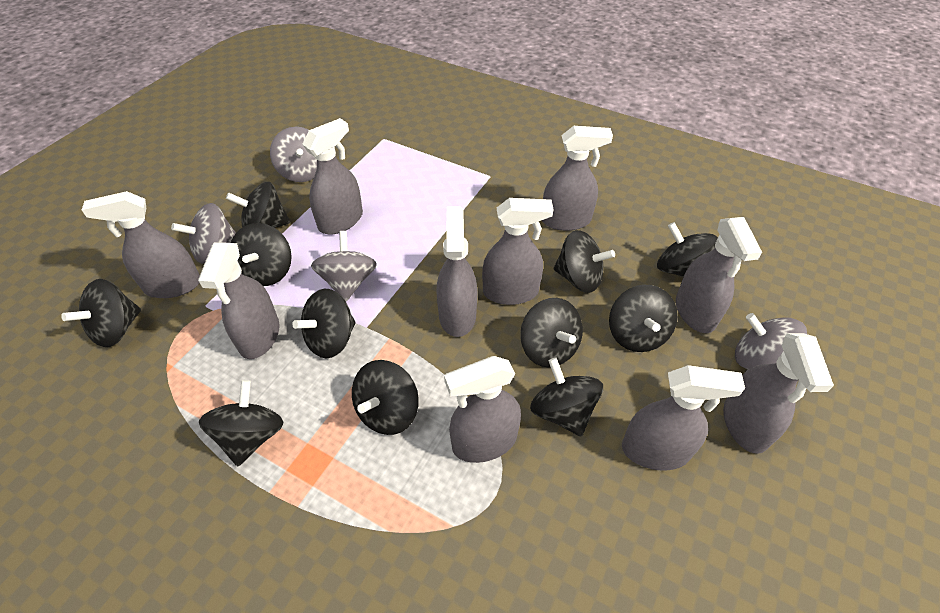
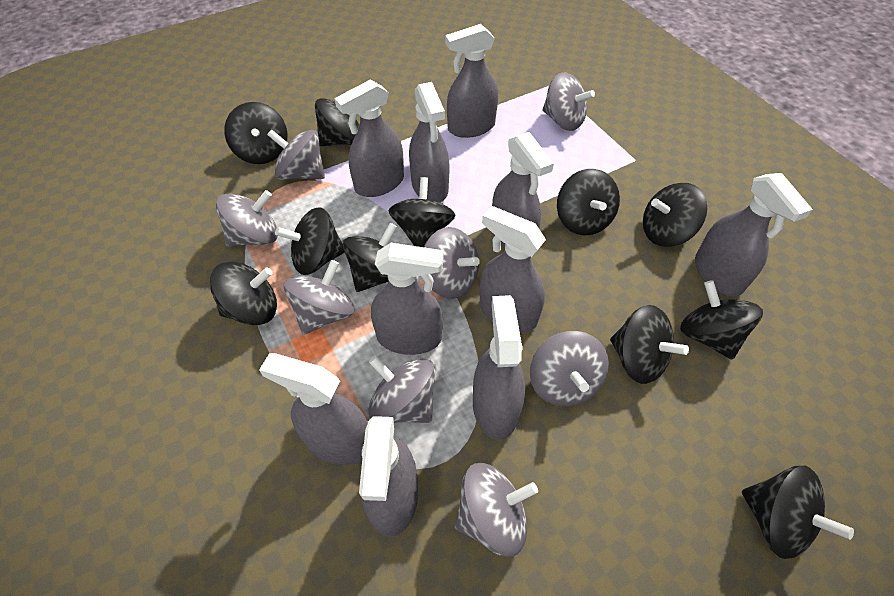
grey spinning top: [171,203,236,264] [270,127,317,182] [311,231,377,301] [735,313,807,369] = 4 -> [216,190,278,246] [267,129,325,180] [283,260,354,335] [368,356,435,423] [424,227,480,299] [455,463,538,557] [530,331,609,406] [543,72,595,131] = 8

